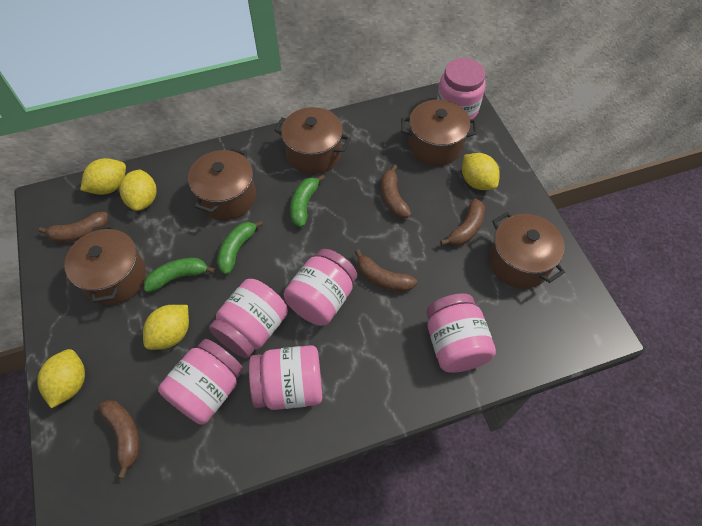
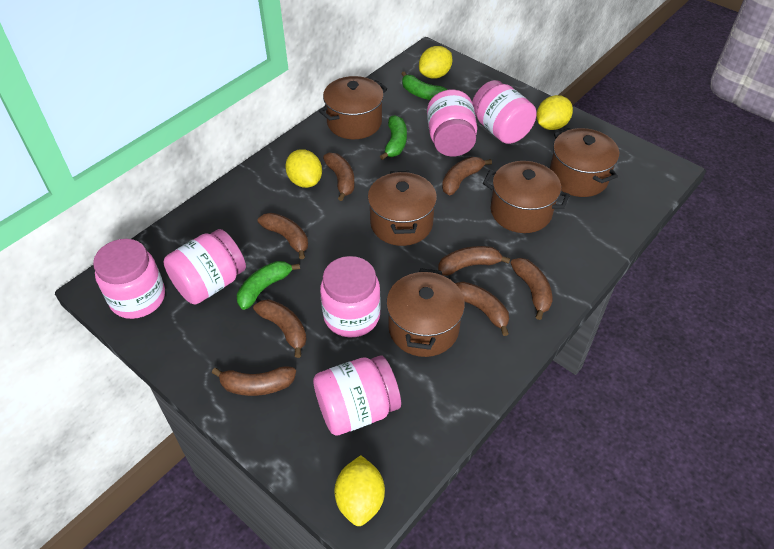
brown banana: [38,212,108,243] [98,400,140,479] [355,249,417,292] [381,164,411,218] [440,198,485,246] = 5 -> [212,366,296,396] [253,299,307,358] [258,213,308,259] [323,153,355,201] [438,246,510,276] [442,157,492,195] [455,282,509,336] [511,258,553,320] = 8
yellow lemon: [37,349,85,408] [80,158,126,195] [119,170,156,211] [143,305,189,350] [462,153,500,190] = 5 -> [285,149,322,188] [334,455,385,526] [419,46,452,79] [537,95,573,130] = 4

